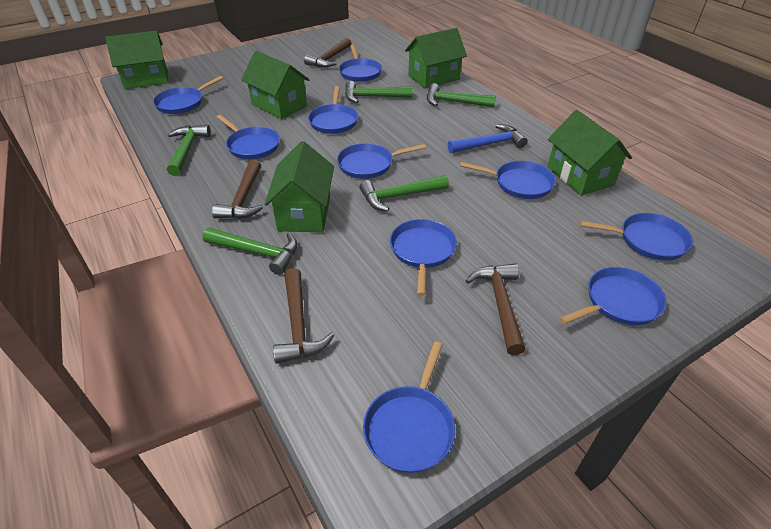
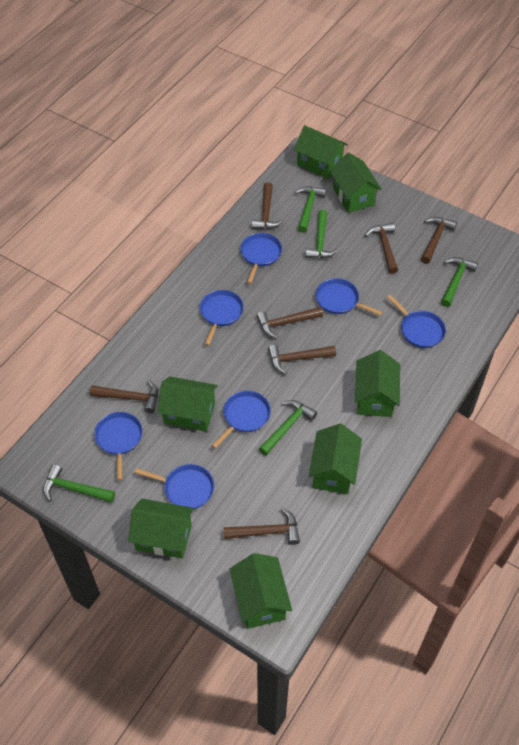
blue hammer: [448,124,528,153] = 1 -> none = 0
blue pan: [153,76,223,114] [216,115,280,159] [308,86,358,134] [337,143,426,179] [339,45,382,82] [363,341,455,473] [390,219,457,296] [460,161,556,199] [560,267,666,325] [580,213,693,261] = 10 -> [94,412,143,480] [135,464,214,509] [200,290,244,346] [211,391,271,449] [240,233,282,284] [315,278,383,316] [387,295,446,348] = 7
brown hammer: [212,159,263,219] [273,268,334,364] [304,38,351,68] [466,264,526,355] = 4 -> [90,380,158,413] [224,508,300,545] [252,182,283,229] [257,307,323,339] [268,345,336,375] [365,223,398,274] [421,217,457,264] = 7
green house: [105,31,169,89] [241,51,310,119] [264,141,334,232] [405,28,467,88] [548,110,632,196] = 5 -> [128,498,194,559] [157,376,218,432] [230,553,292,629] [294,125,348,179] [309,424,362,494] [330,153,382,213] [355,350,400,417] = 7

